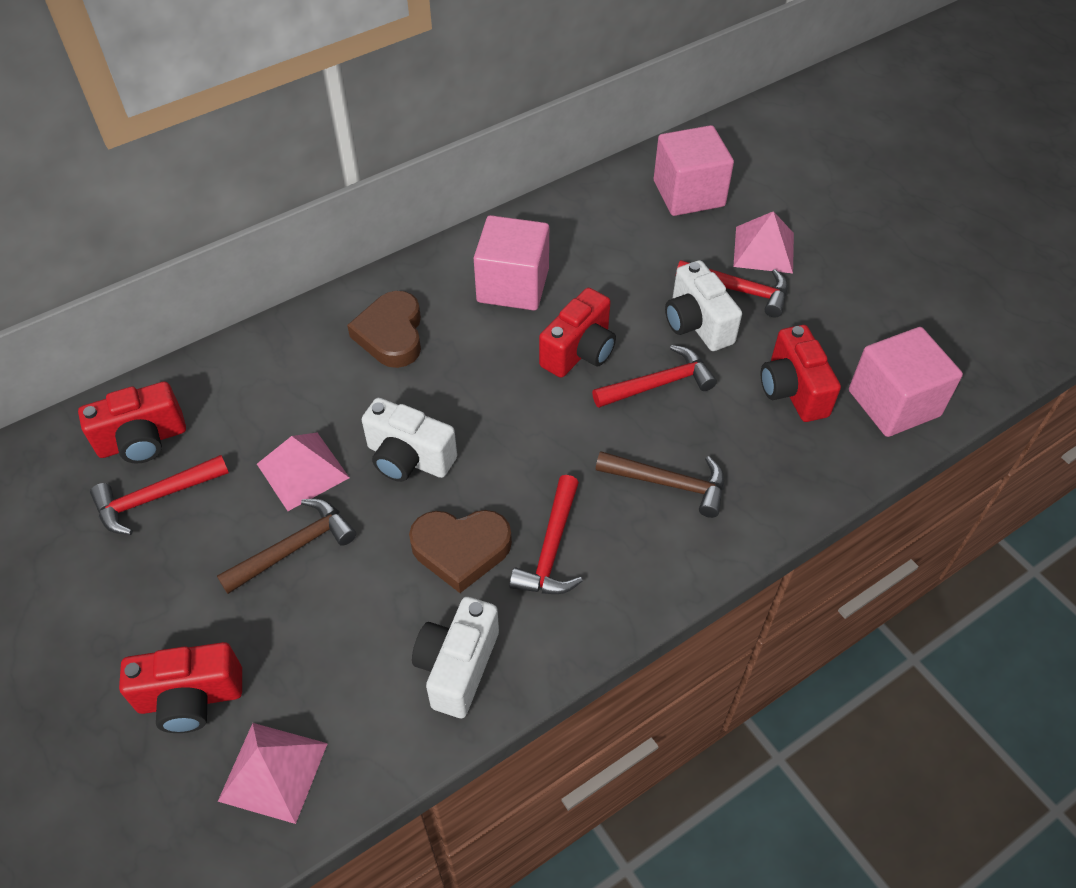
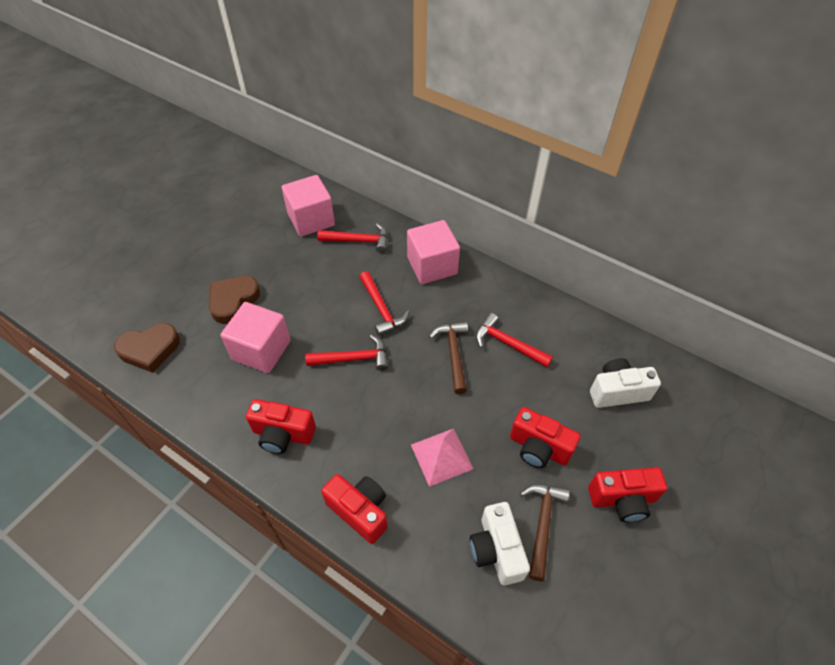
pink pyramid: [218,723,328,824] [257,433,350,511] [733,211,794,273] = 3 -> [411,428,474,487] = 1
white camera: [362,398,457,482] [412,597,499,718] [665,260,742,351] = 3 -> [470,502,530,585] [590,358,661,408] = 2

